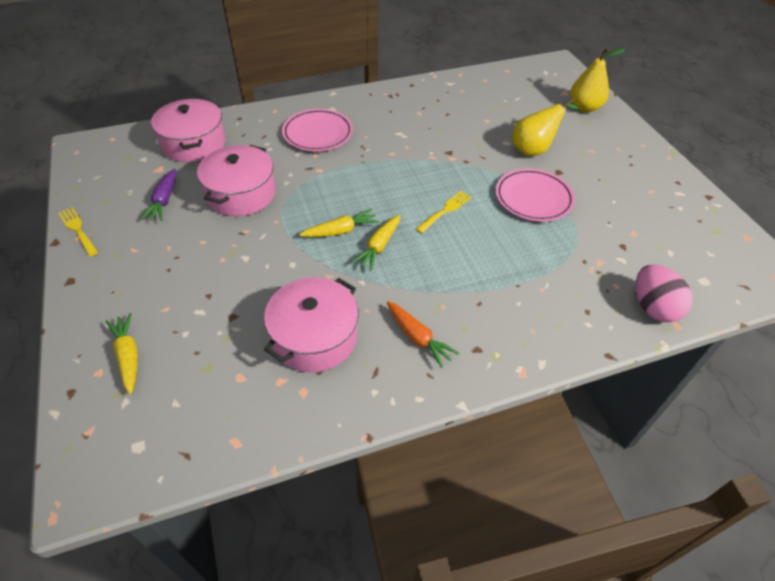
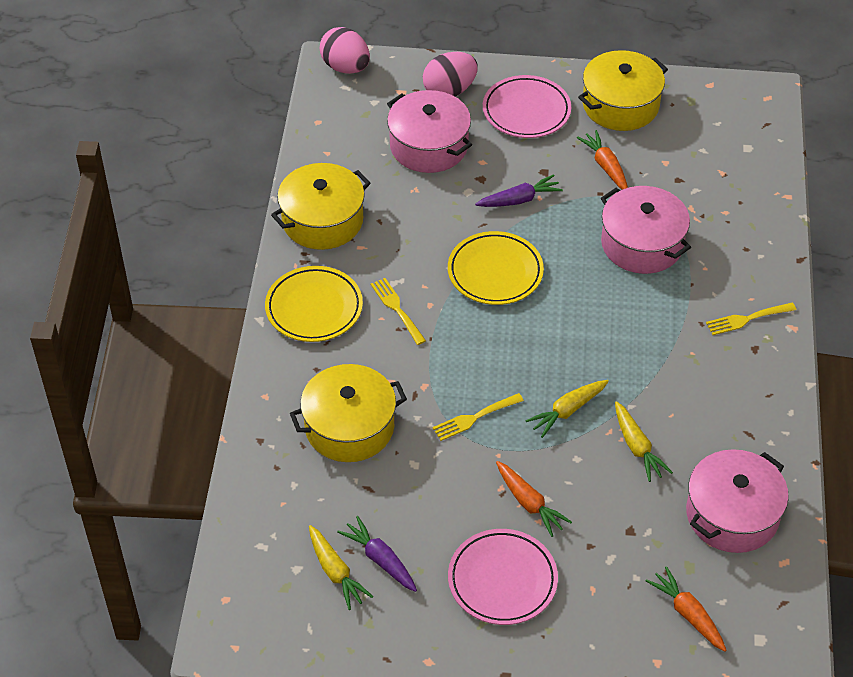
orange carrot: [387,301,459,368] = 1 -> [496,461,572,537] [577,130,628,190] [646,566,727,652] = 3
pink egg: [635,264,693,322] = 1 -> [320,27,370,74] [423,52,478,96] = 2
purple carrot: [141,169,176,221] = 1 -> [337,516,417,592] [475,174,563,207] = 2
yellow fork: [59,207,98,256] [416,191,472,233] = 2 -> [371,278,426,345] [432,393,524,441] [706,303,796,335] = 3
yellow pear: [512,98,578,156] [570,48,625,112] = 2 -> none = 0
yellow plate: none = 0 -> [265,266,363,342] [448,231,544,305] = 2
yellow pot: none = 0 -> [271,163,371,250] [290,364,407,462] [578,50,668,131] = 3

